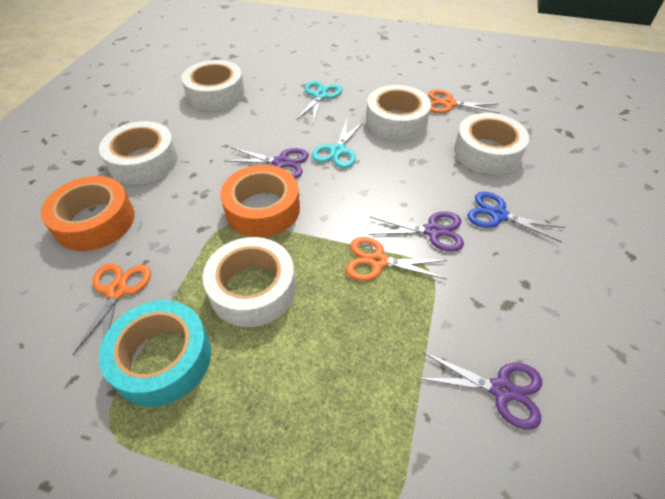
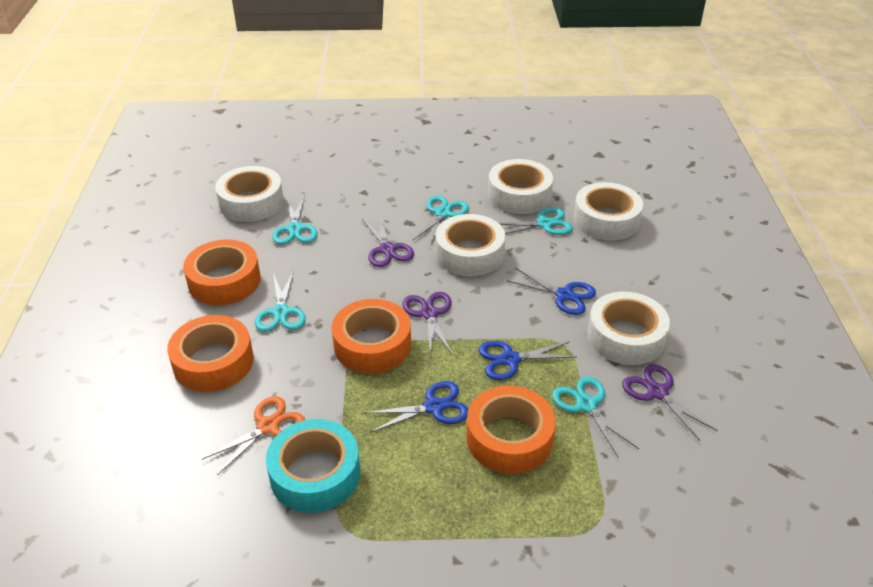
blue scissors: [467,192,565,243] = 1 -> [364,381,468,433] [478,341,577,380] [506,268,596,315] = 3
orange scissors: [73,263,151,355] [346,237,447,281] [428,90,500,113] = 3 -> [201,396,305,475] = 1
orange tape: [41,176,135,251] [220,165,300,238] = 2 -> [167,315,254,392] [183,239,261,305] [332,299,411,373] [466,386,556,474] = 4
turquoise scissors: [296,81,342,124] [312,119,364,168] = 2 -> [255,271,306,332] [272,195,317,244] [412,196,469,245] [499,207,573,235] [552,377,639,458] = 5

